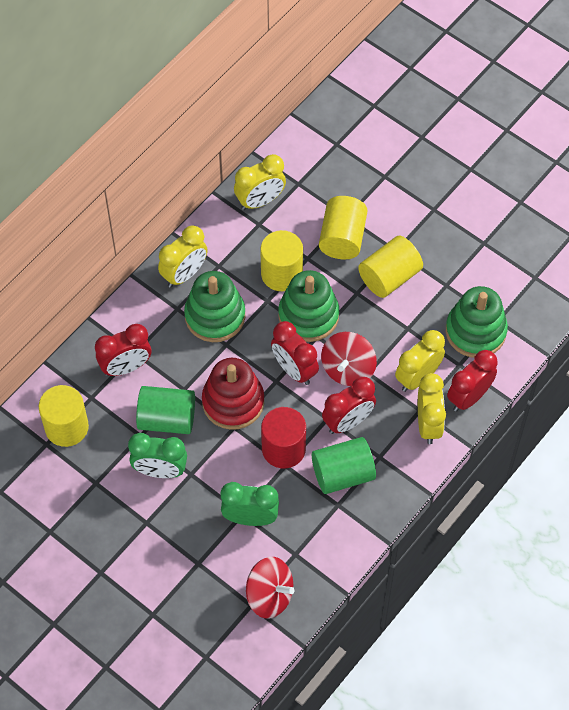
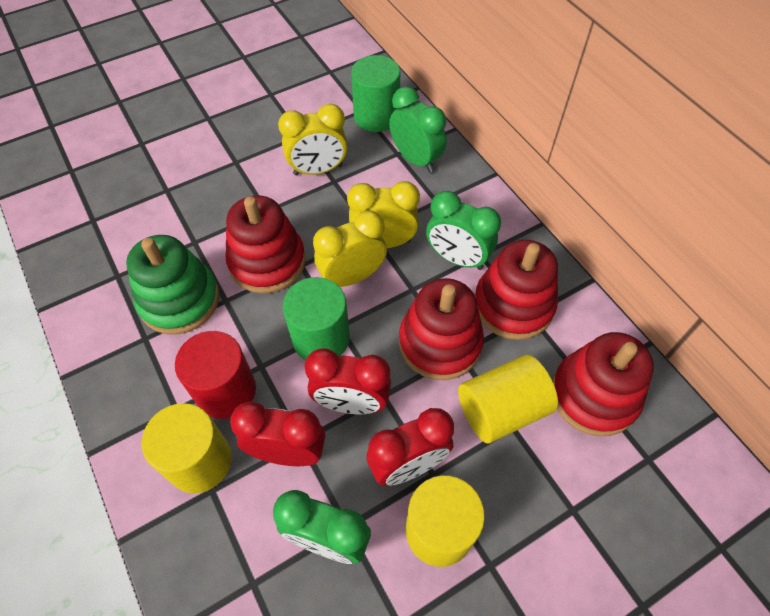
green clock: [128,433,187,478] [221,482,279,526] = 2 -> [273,490,371,564] [389,86,446,173] [426,191,501,270] = 3
green stacking toy: [184,271,245,342] [278,270,339,342] [446,286,508,358] = 3 -> [126,235,219,335] = 1
red clock: [95,324,151,376] [271,321,319,385] [322,377,376,434] [447,350,498,412] = 4 -> [230,401,325,466] [305,348,391,414] [366,408,454,486] = 3
red spinning top: [246,557,294,618] [321,332,377,386] = 2 -> none = 0
red stacking toy: [202,358,264,430] = 1 -> [226,195,305,293] [399,278,484,380] [475,240,558,340] [552,332,654,436] = 4
yellow clock: [158,225,208,288] [234,154,286,210] [395,330,445,392] [418,373,446,444] = 4 -> [278,104,348,175] [313,210,387,287] [347,181,420,248] = 3
yellow cylinder: [38,385,89,447] [260,230,303,291] [319,196,367,259] [358,236,423,298] = 4 -> [141,403,232,493] [406,475,485,567] [458,355,558,444] = 3

